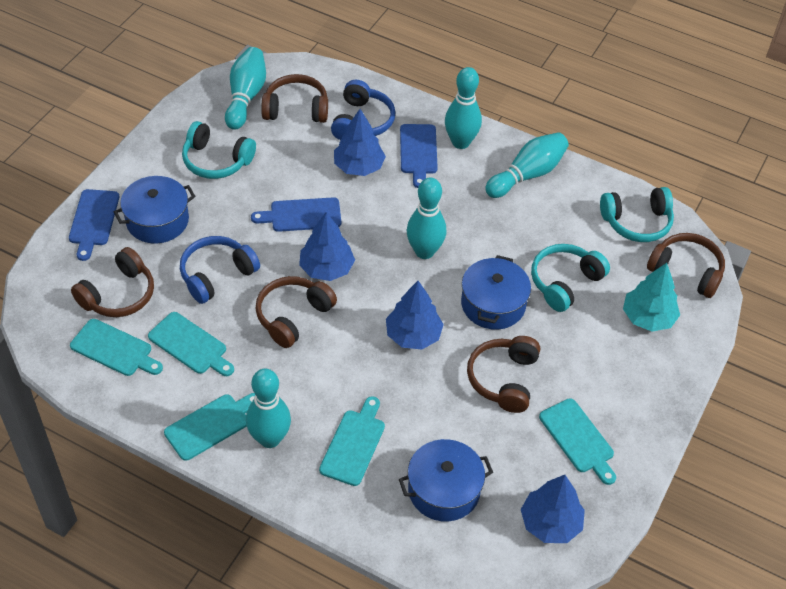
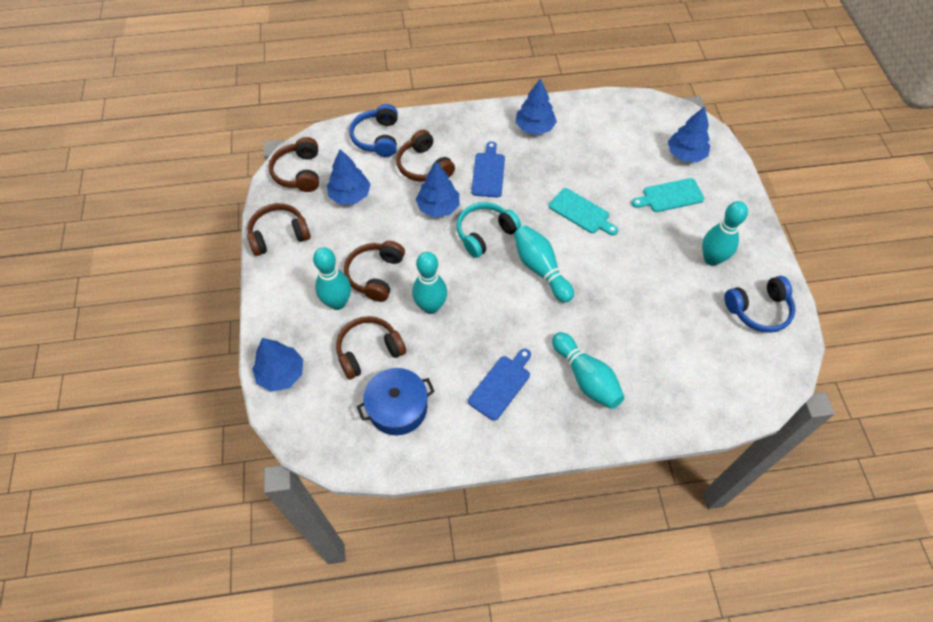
blue cutting board: [69,189,119,261] [251,197,341,232] [400,124,438,188] = 3 -> [468,349,531,421] [471,141,505,198] = 2
blue pot: [114,176,195,244] [399,439,493,522] [461,255,531,330] = 3 -> [357,368,435,435] = 1
blue tree: [299,212,355,281] [334,109,386,176] [386,281,444,349] [521,475,585,543] = 4 -> [252,338,303,392] [327,149,371,204] [416,162,459,217] [515,78,557,135] [668,106,710,162] = 5
turquoise cutting board: [70,319,163,376] [148,312,234,376] [164,393,255,461] [319,396,385,486] [539,398,616,485] = 5 -> [549,188,618,235] [632,178,704,212] = 2
turquoise headphones: [182,121,256,179] [531,244,610,312] [600,187,674,242] = 3 -> [457,202,521,258] = 1
turquoise tree: [623,263,680,332] = 1 -> none = 0

